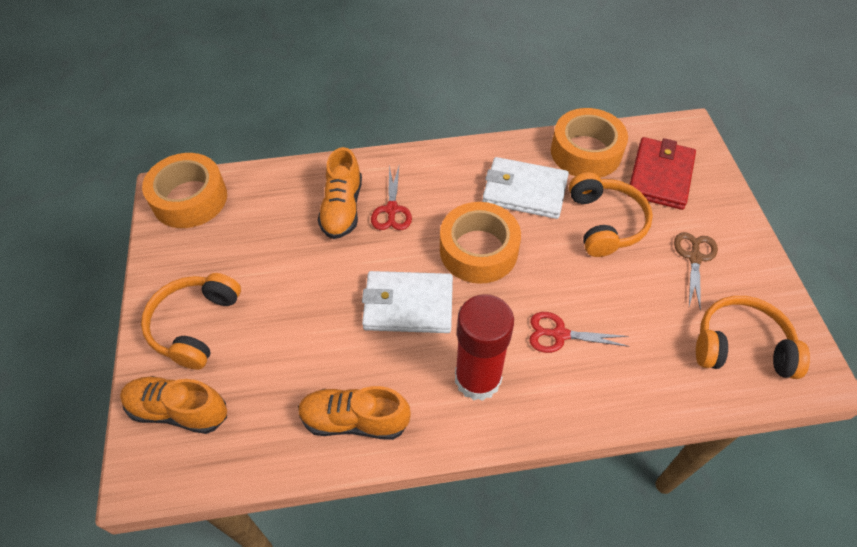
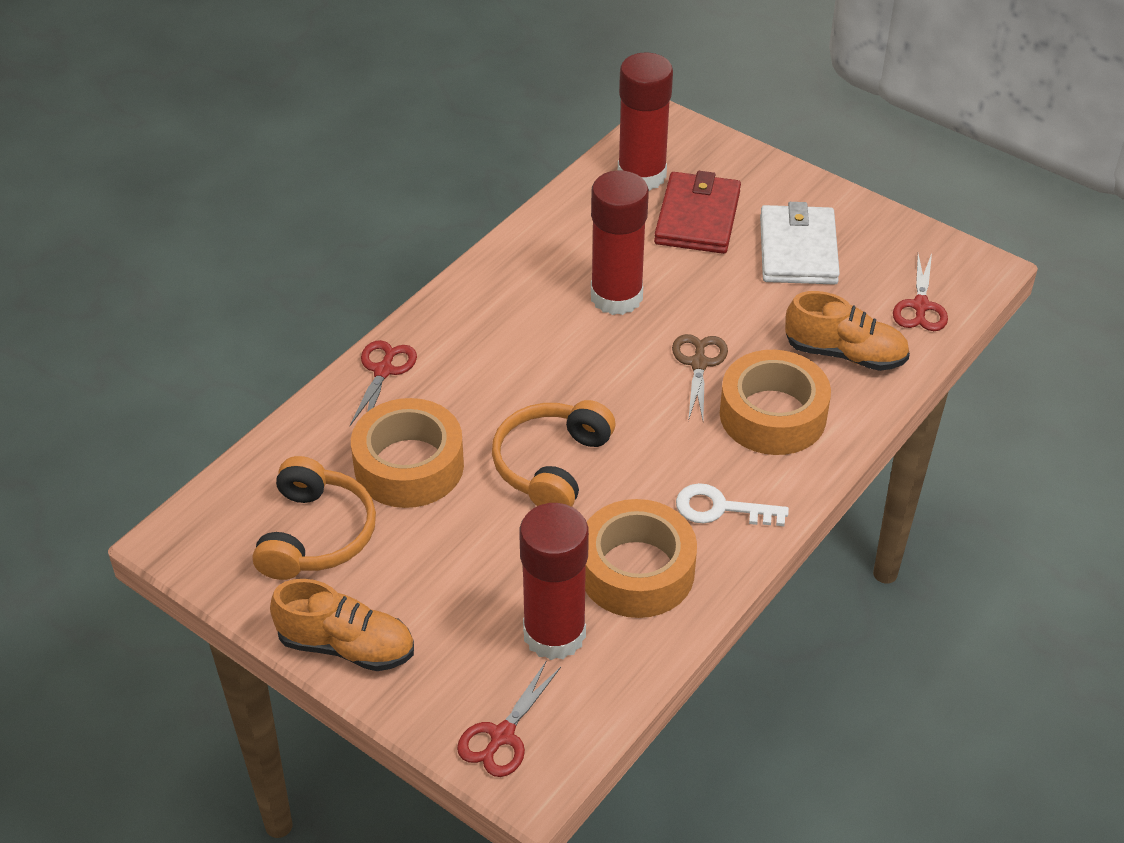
orange headphones: [141,273,241,370] [569,172,653,257] [696,296,810,379] = 3 -> [253,456,376,580] [492,400,615,507] = 2
orange shoe: [120,376,227,434] [298,386,411,440] [318,147,362,239] = 3 -> [270,579,414,671] [785,291,910,371] = 2
red glue stick: [455,294,514,401] = 1 -> [519,503,589,660] [591,170,649,315] [618,53,673,191] = 3
red scissors: [371,165,412,230] [529,312,629,353] = 2 -> [350,340,417,426] [457,660,561,777] [893,253,948,331] = 3
white key: none = 0 -> [676,483,789,526] = 1
white wallet: [362,271,453,333] [482,157,569,219] = 2 -> [760,202,840,285] = 1

